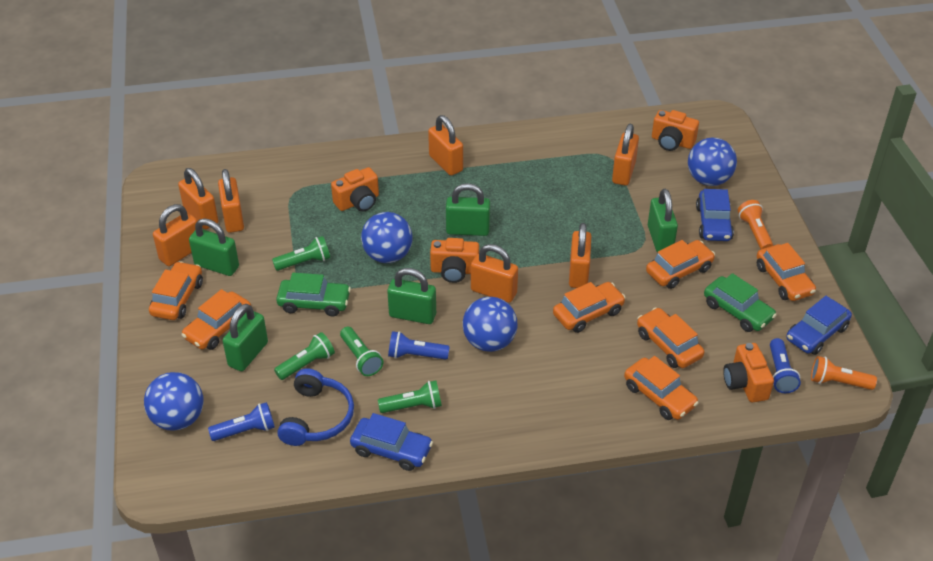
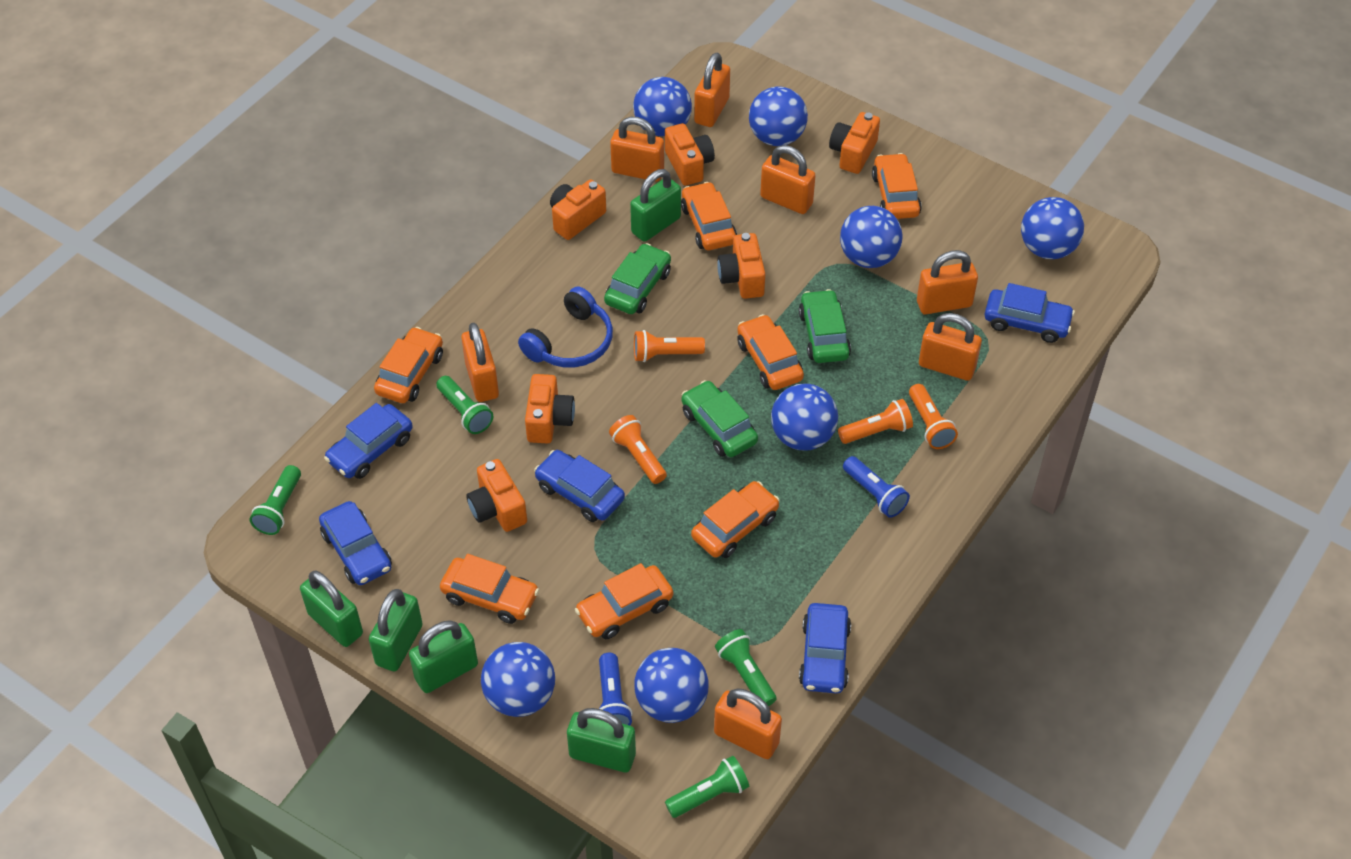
blue ball: [144,372,204,431] [361,212,413,263] [463,297,517,352] [688,138,737,186] = 4 -> [481,642,555,717] [633,77,692,136] [634,648,708,723] [749,86,808,146] [771,384,838,451] [840,206,903,268] [1021,197,1084,259] = 7
blue car: [350,413,433,471] [696,189,734,241] [786,296,852,355] = 3 -> [319,501,392,585] [324,403,413,479] [534,450,625,522] [799,603,851,694] [985,283,1075,343] = 5
blue flashlight: [208,402,275,441] [388,331,450,360] [770,338,801,393] = 3 -> [599,653,633,726] [843,456,910,518] = 2
green car: [276,273,351,316] [704,273,777,332] = 2 -> [604,243,671,314] [681,380,758,457] [799,289,851,363] = 3
orange camera: [331,167,379,212] [430,238,479,283] [652,110,699,151] [723,343,774,402] = 4 -> [466,459,527,532] [525,374,575,444] [550,180,606,240] [665,123,715,186] [717,233,765,299] [829,112,880,174] = 6
orange flashlight: [738,200,773,249] [811,356,877,390] = 2 -> [609,415,667,484] [634,330,705,362] [838,399,913,444] [909,384,958,449] = 4

